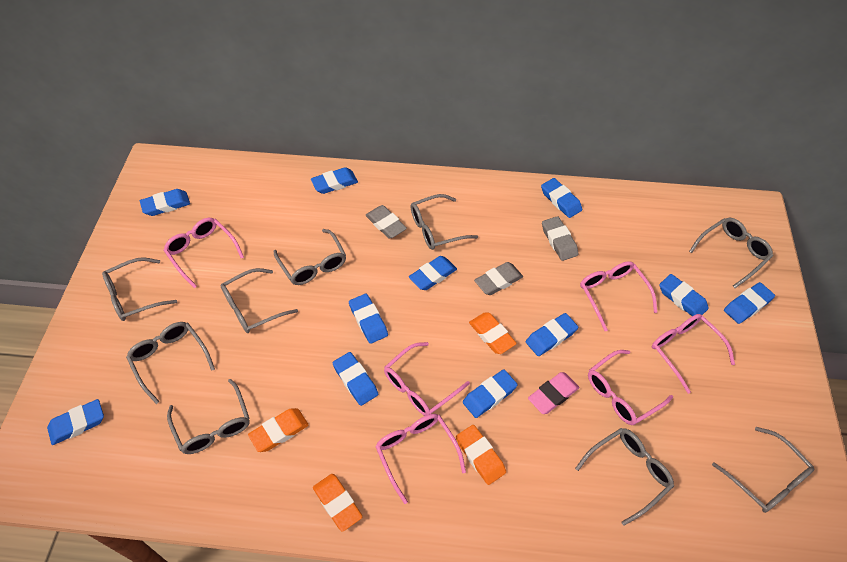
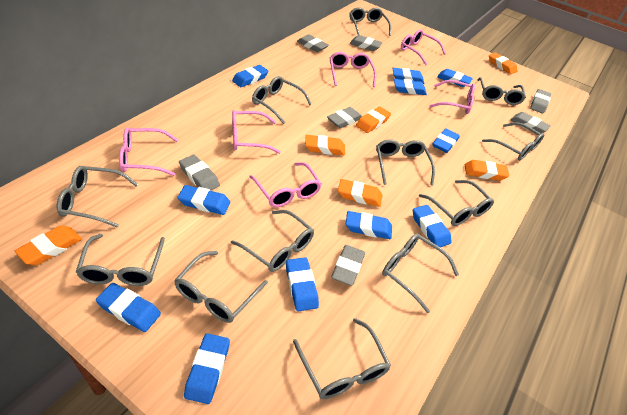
grey eraser: [366,205,407,239] [474,262,523,295] [542,216,578,261] = 3 -> [179,155,220,190] [297,35,329,52] [327,107,362,128] [331,245,365,286] [350,35,383,51] [510,112,551,133] [530,89,551,114] = 7
grey glasses: [102,257,177,321] [126,322,215,404] [167,379,250,454] [221,268,298,333] [274,229,346,285] [410,194,478,250] [575,428,674,526] [689,218,773,288] [712,427,814,513] = 9 -> [57,166,138,228] [76,234,165,286] [174,251,268,323] [231,210,314,272] [252,76,312,124] [293,318,391,399] [349,7,391,36] [376,139,435,186] [382,233,459,313] [419,180,494,226] [478,77,526,105] [482,122,544,160] = 12
orange eraser: [248,408,308,452] [313,474,362,532] [456,425,506,485] [469,312,517,354] = 4 -> [15,225,82,265] [305,135,345,156] [338,179,382,207] [356,107,391,133] [465,160,509,181] [489,52,518,74] = 6
pink eraser: [528,372,579,414] = 1 -> none = 0

